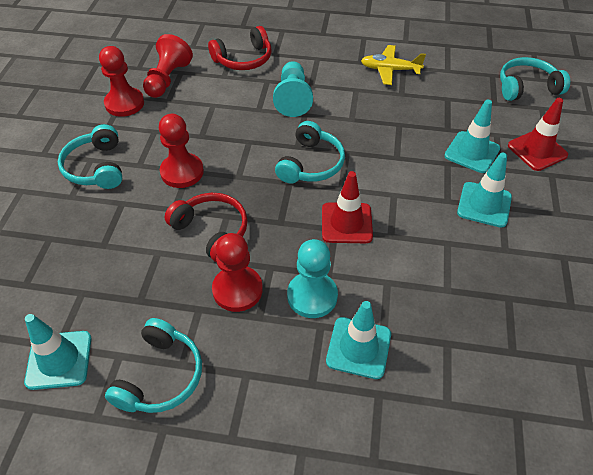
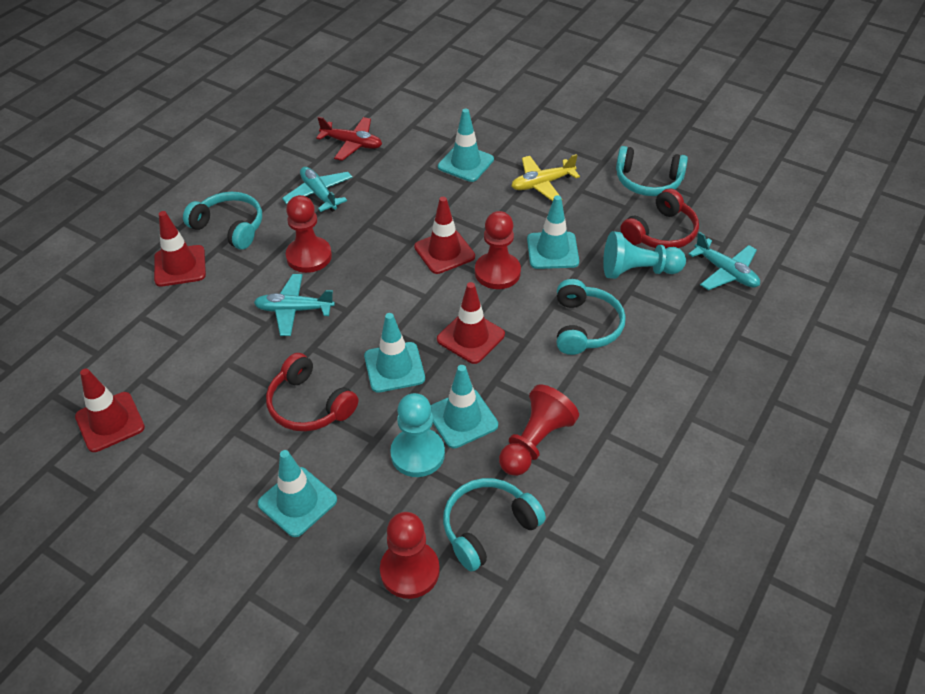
red plane: none = 0 -> [316,117,382,161] = 1
red traffic cone: [322,171,373,243] [508,98,568,171] = 2 -> [75,368,145,452] [154,211,206,287] [414,197,475,274] [437,282,505,364] = 4
turquoise plane: none = 0 -> [254,274,335,336] [282,167,353,212] [688,232,760,290] = 3
turquoise traffic cone: [24,314,91,390] [326,301,391,379] [444,99,500,173] [457,152,512,228] = 4 -> [258,450,337,537] [364,313,425,392] [431,365,498,448] [438,109,494,182] [527,195,579,269] = 5

